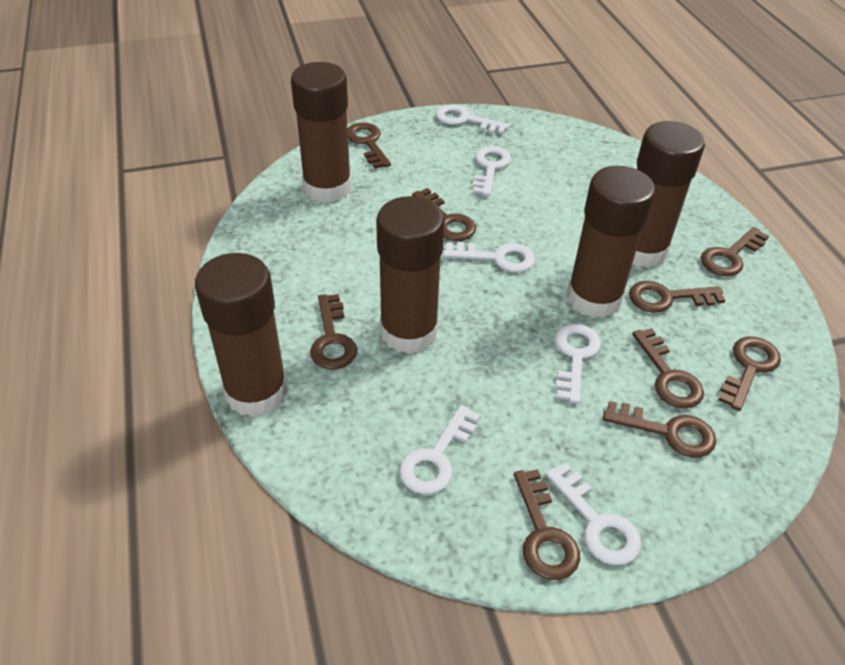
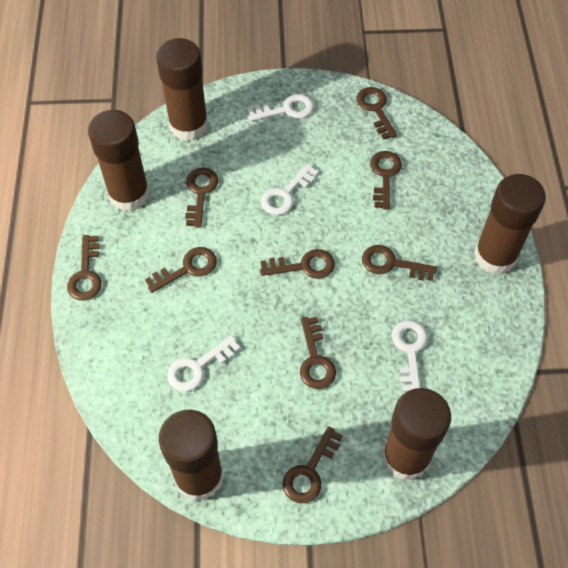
white key: [399,405,480,494] [436,105,509,134] [443,242,535,273] [472,146,511,196] [546,463,641,565] [555,324,601,404] = 6 -> [167,335,240,391] [247,94,314,122] [261,164,319,215] [392,320,428,392] = 4

